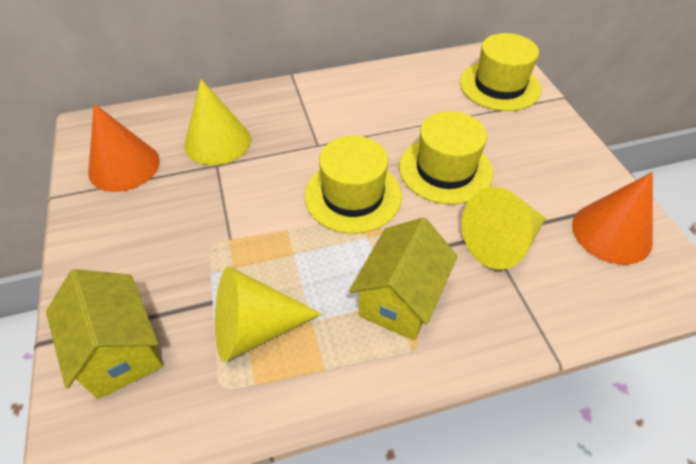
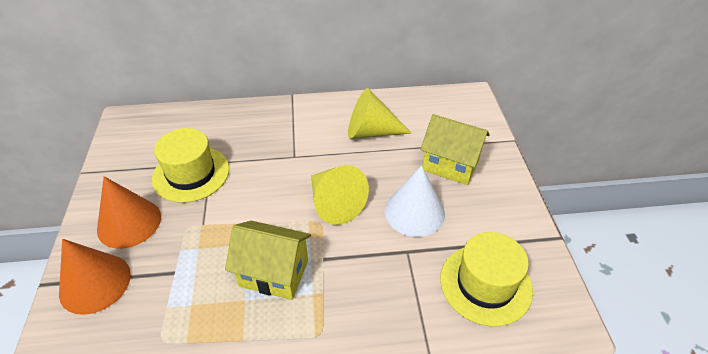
white cone: none = 0 -> [385,165,445,237] = 1
yellow cone: [184,79,251,165] [215,266,322,362] [462,187,546,270] = 3 -> [311,165,369,225] [348,88,411,139] = 2
yellow hat: [304,136,402,234] [399,111,493,205] [460,33,541,111] = 3 -> [152,128,229,203] [440,232,533,326] = 2

